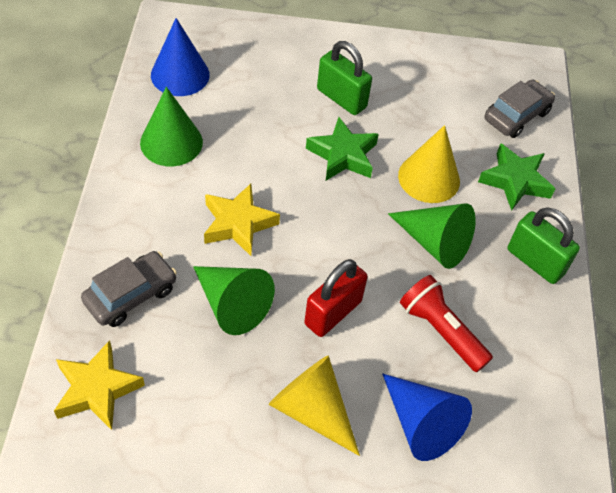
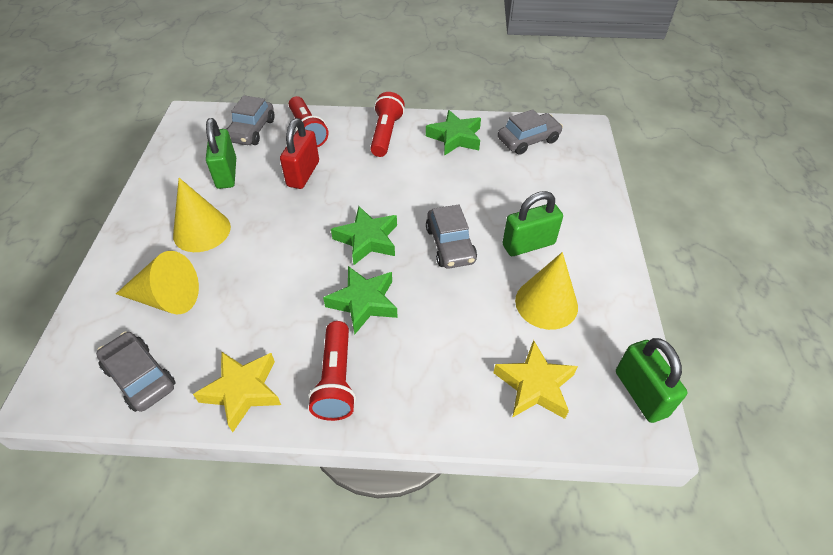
blue cone: [151,18,210,96] [383,374,472,461] = 2 -> none = 0
green cone: [140,87,203,167] [193,266,275,335] [388,203,476,269] = 3 -> none = 0
green padlock: [317,41,372,115] [507,207,580,284] = 2 -> [206,118,236,189] [503,191,563,256] [616,338,687,423] = 3
green star: [306,117,379,181] [478,143,556,211] = 2 -> [323,266,398,334] [331,206,397,265] [426,110,481,156] = 3
grey car: [81,251,177,327] [485,80,555,138] = 2 -> [96,332,175,412] [227,95,275,145] [426,204,477,269] [498,109,563,155] = 4
red flashlight: [400,275,493,372] = 1 -> [289,96,329,147] [308,321,356,421] [370,92,405,157] = 3
yellow cone: [269,355,360,456] [398,125,460,203] = 2 -> [116,251,199,314] [173,178,231,252] [515,252,578,330] = 3

